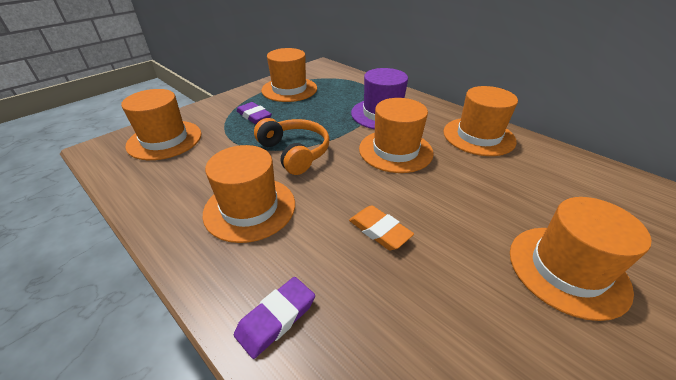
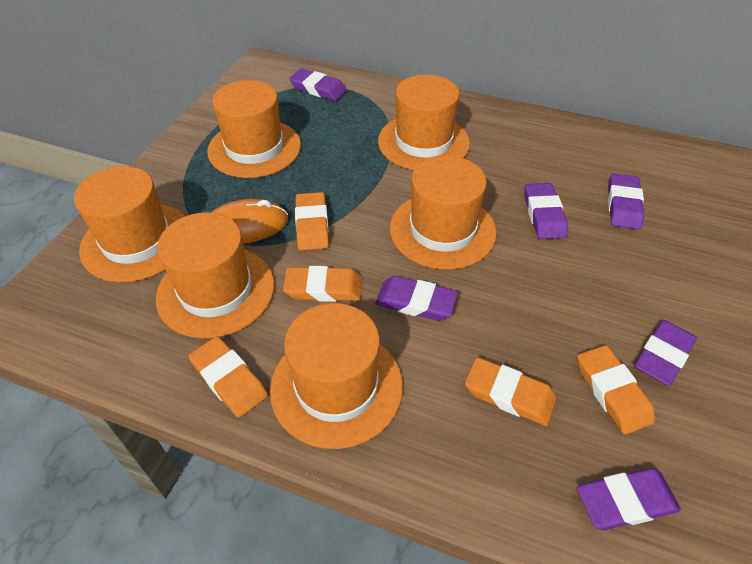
orange eraser: [349,205,414,250] = 1 -> [188,336,268,418] [283,266,362,302] [295,192,329,251] [465,357,557,426] [577,345,655,435] = 5
orange headphones: [254,118,330,175] = 1 -> none = 0
orange mouse: none = 0 -> [211,199,288,244] = 1
purple eraser: [234,277,315,359] [237,102,272,124] = 2 -> [289,69,347,101] [375,276,458,321] [524,183,568,239] [577,468,681,530] [608,173,644,230] [634,320,697,386] = 6
purple hat: [351,68,408,129] = 1 -> none = 0

